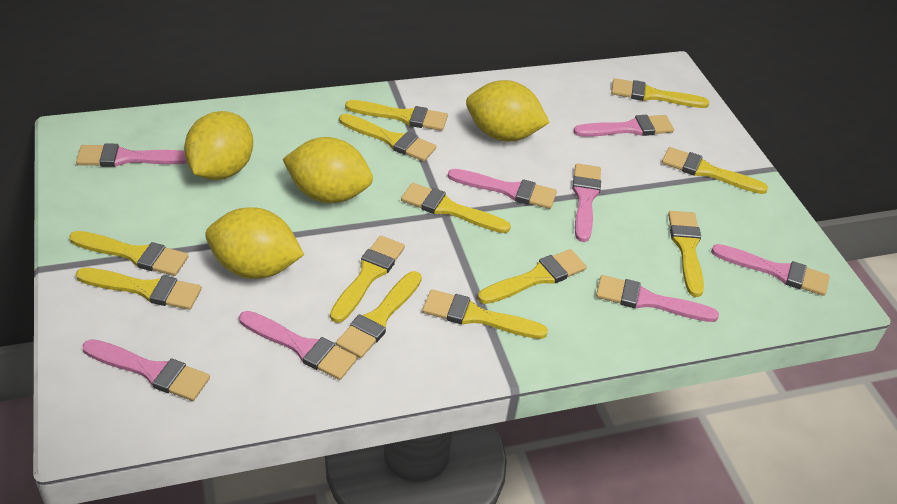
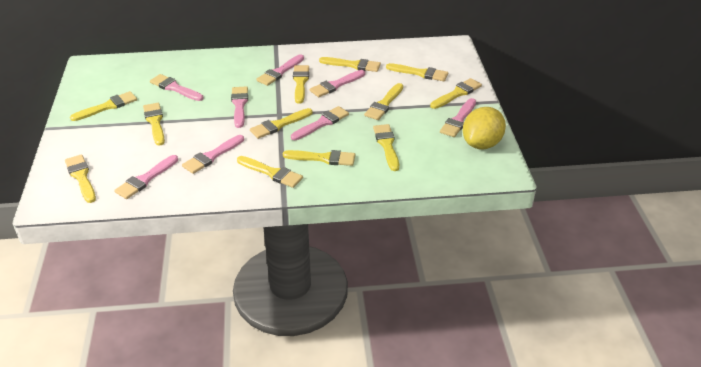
yellow lemon: [184,111,253,180] [205,207,304,279] [283,137,373,203] [466,80,550,141] = 4 -> [463,107,506,149] = 1

